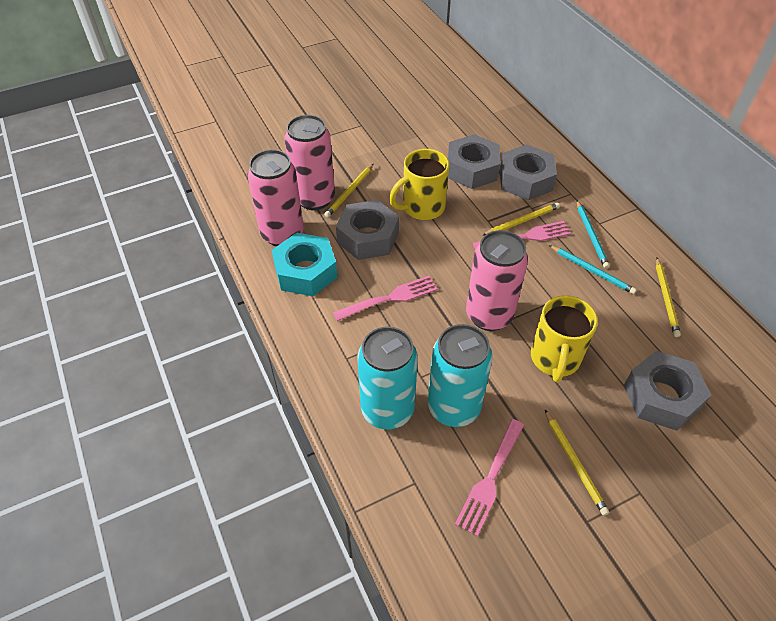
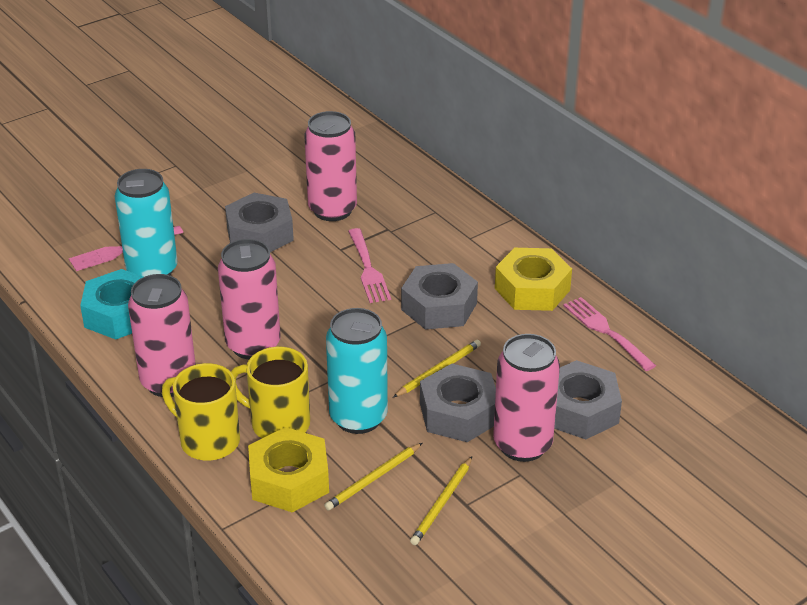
pink can: [247,149,304,246] [285,115,335,210] [466,230,528,331] = 3 -> [128,274,196,397] [218,239,280,359] [304,111,357,221] [493,334,560,462] = 4
turquoise pencil: [549,245,637,294] [577,201,610,269] = 2 -> none = 0
yellow nut: none = 0 -> [248,427,329,513] [495,248,572,311] = 2
yellow pencil: [324,164,373,218] [482,203,560,236] [545,410,609,516] [656,258,681,337] = 4 -> [324,443,422,510] [393,340,481,397] [410,457,472,545] = 3

